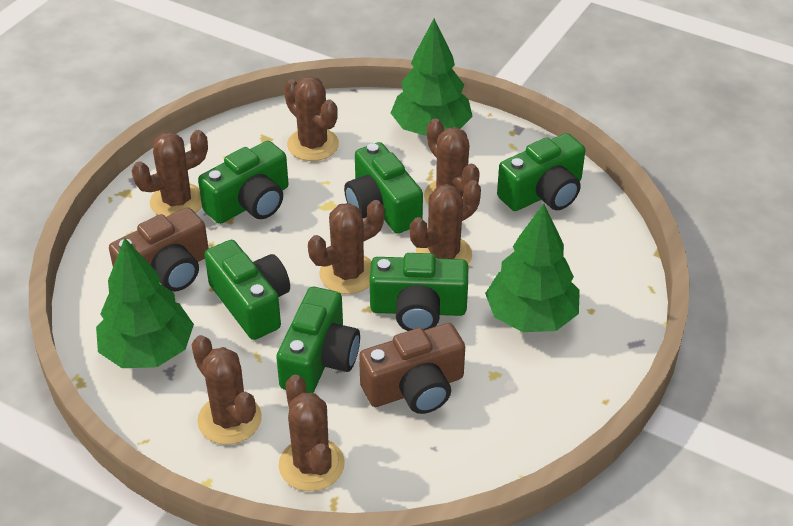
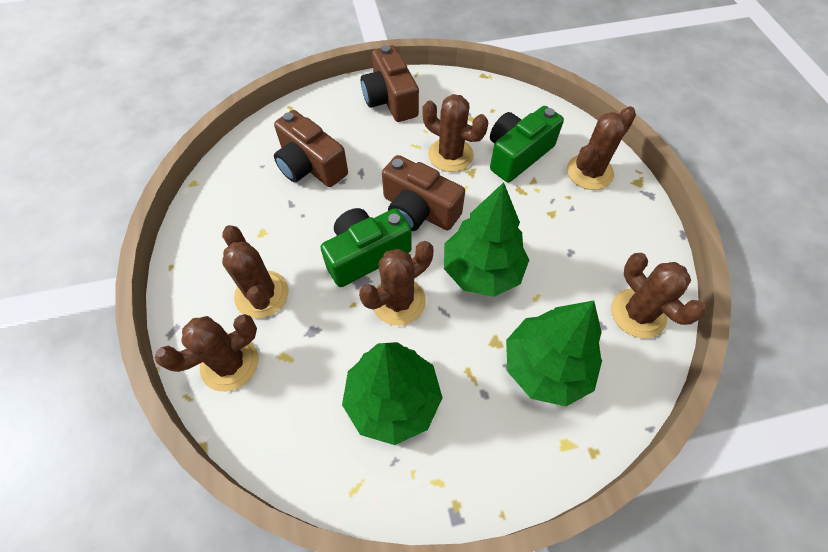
brown cactus: [132,130,208,217] [192,335,262,445] [279,375,345,491] [284,76,339,161] [308,200,384,294] [410,180,481,264] [424,118,480,204] = 7 -> [155,314,258,392] [222,225,289,318] [359,241,433,326] [422,94,488,172] [567,106,636,190] [611,253,706,338] = 6
brown camera: [109,207,209,292] [359,323,465,414] = 2 -> [274,110,348,187] [361,45,419,122] [382,155,465,231] = 3
green camera: [198,141,289,224] [204,240,290,340] [276,287,360,393] [344,142,423,233] [370,253,468,331] [497,133,585,211] = 6 -> [320,208,412,287] [490,106,564,182] = 2

